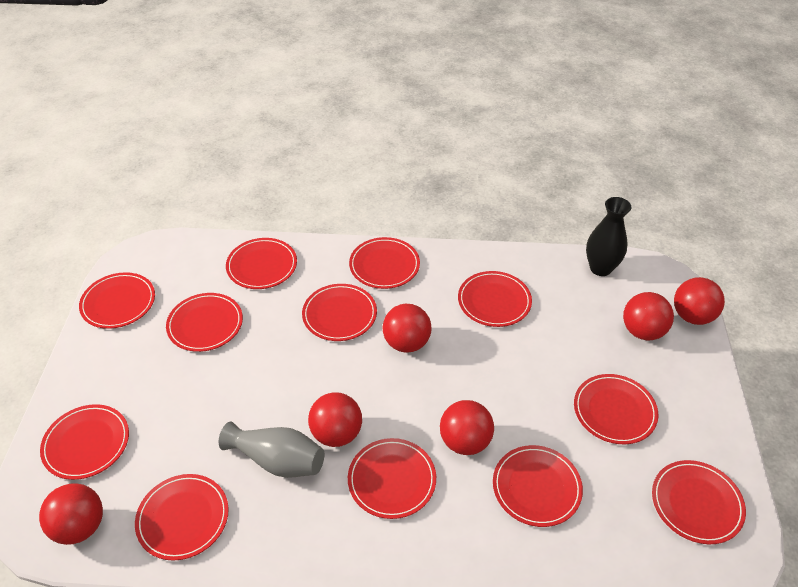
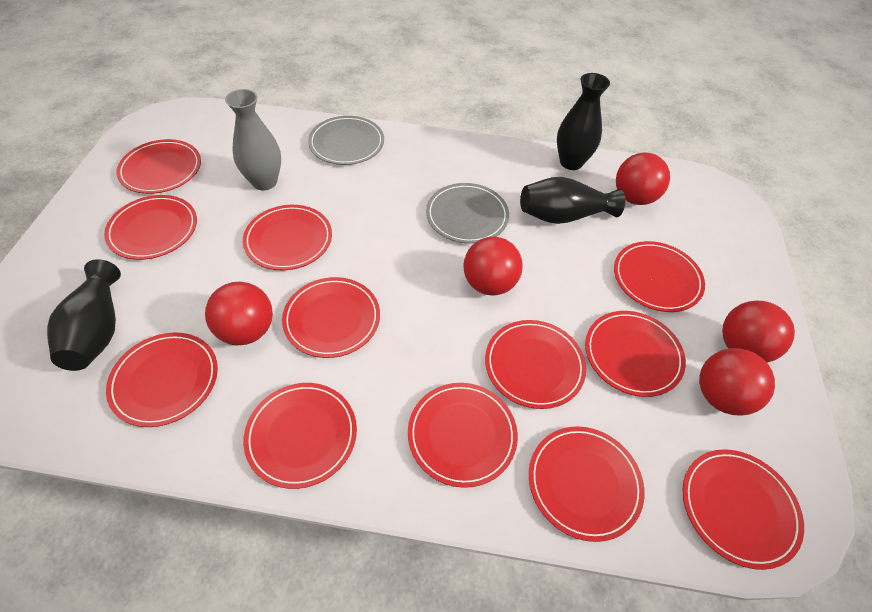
black vase: [586,197,631,276] = 1 -> [47,259,121,371] [520,177,625,224] [557,73,610,170] = 3
grey plate: none = 0 -> [308,116,384,165] [426,183,509,244] = 2
red ball: [39,483,103,545] [308,392,362,447] [382,304,432,353] [440,400,494,455] [623,292,674,340] [674,277,725,325] = 6 -> [205,282,273,345] [463,237,523,296] [616,152,670,205] [699,348,775,416] [722,301,795,363] = 5

